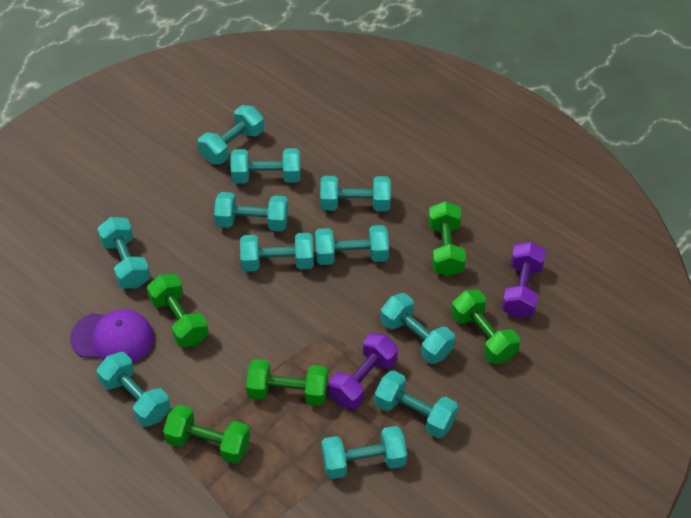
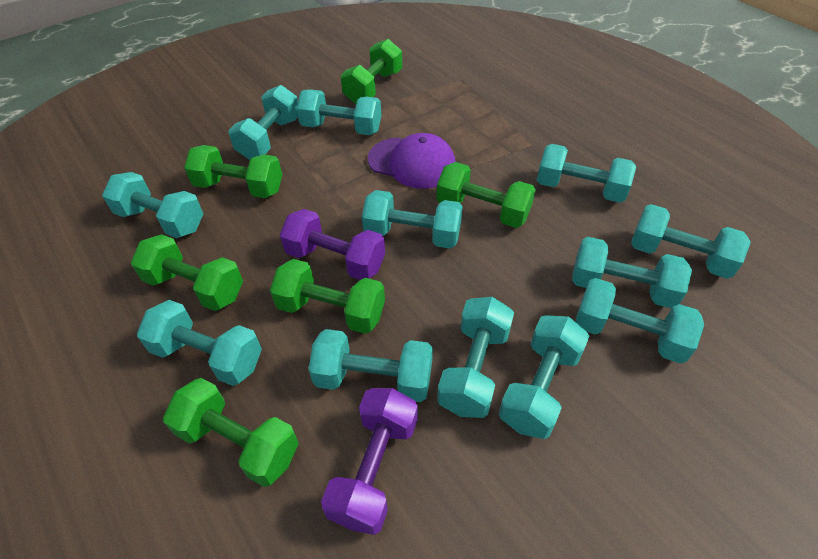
green dumbbell: [147,274,209,348] [163,404,250,464] [246,359,328,406] [428,201,466,277] [451,289,520,364] = 5 -> [131,234,243,311] [163,378,299,487] [184,145,282,198] [270,259,385,334] [341,39,402,104] [436,162,536,228] = 6
turquoise dumbbell: [97,217,151,289] [97,352,171,427] [198,105,264,165] [214,192,288,231] [231,148,300,184] [240,233,314,272] [315,225,389,265] [320,176,391,211] [321,426,407,479] [374,370,458,439] [381,293,455,364] = 11 -> [102,172,204,238] [137,300,262,386] [228,85,298,160] [296,89,381,135] [309,329,433,402] [362,190,463,249] [437,297,514,418] [499,315,589,439] [537,144,636,203] [572,237,692,308] [575,278,704,364] [631,204,751,279] = 12

